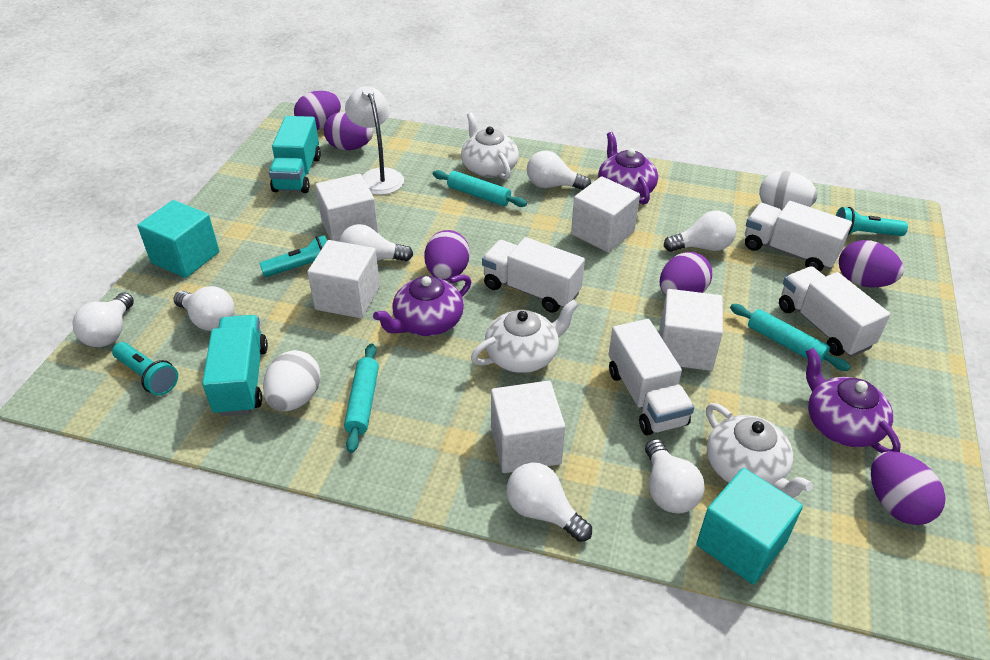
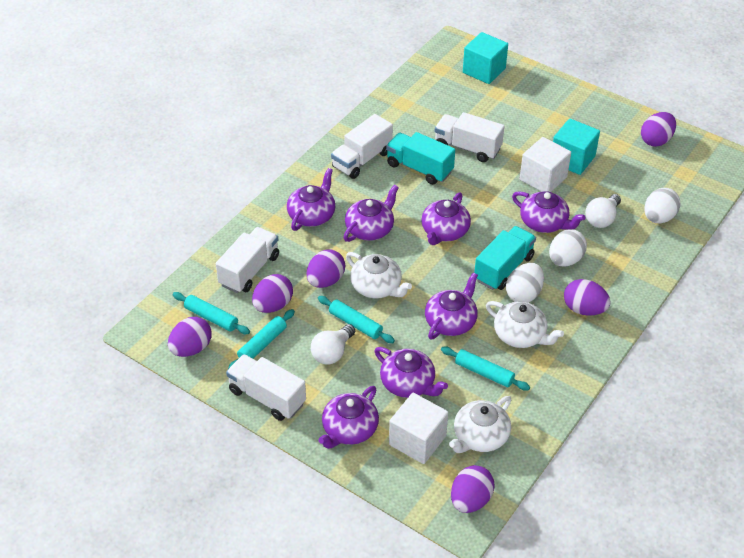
purple teapot: [373,275,471,336] [598,132,658,205] [805,348,901,453] = 3 -> [287,168,335,231] [318,386,379,449] [343,185,399,242] [375,347,448,398] [421,192,471,245] [425,272,478,340] [512,191,586,233] = 7
turquoise flashlight: [112,342,178,396] [259,235,327,277] [835,207,908,236] = 3 -> none = 0
turquoise rolling pin: [344,343,379,453] [433,170,527,207] [730,304,850,371] = 3 -> [173,292,250,334] [228,309,295,369] [318,296,395,343] [441,347,530,391] = 4
white cube: [307,240,380,318] [315,174,378,242] [491,381,565,473] [571,176,640,252] [659,289,723,371] = 5 -> [389,393,448,464] [520,137,571,192] = 2
white egg: [263,350,321,411] [759,171,817,211] = 2 -> [506,263,544,302] [549,229,587,266] [644,188,680,223] = 3
white lamp: [345,86,404,195] = 1 -> none = 0
white light bulb: [72,293,134,347] [173,286,235,331] [339,224,413,261] [507,462,592,542] [527,151,591,190] [645,439,705,514] [664,210,736,252] = 7 -> [311,324,355,365] [585,194,621,228] = 2

